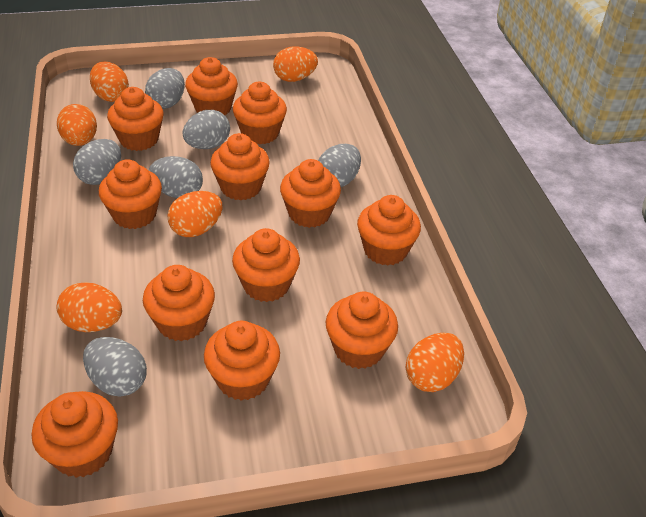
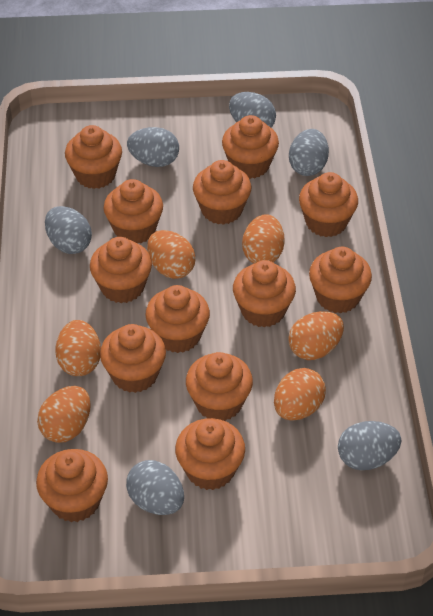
orange cupcake: [32,391,118,478] [99,159,162,229] [107,87,164,151] [143,265,215,341] [185,57,238,115] [204,321,280,401] [210,133,270,201] [232,228,300,302] [233,82,287,144] [280,159,341,228] [326,292,398,369] [357,195,421,266] = 12 -> [36,449,108,522] [65,125,122,189] [90,237,152,303] [100,324,166,393] [104,179,163,243] [146,285,210,353] [175,418,245,490] [186,352,253,421] [193,160,251,225] [222,115,279,179] [233,260,296,328] [299,172,358,237] [309,247,372,314] = 13

